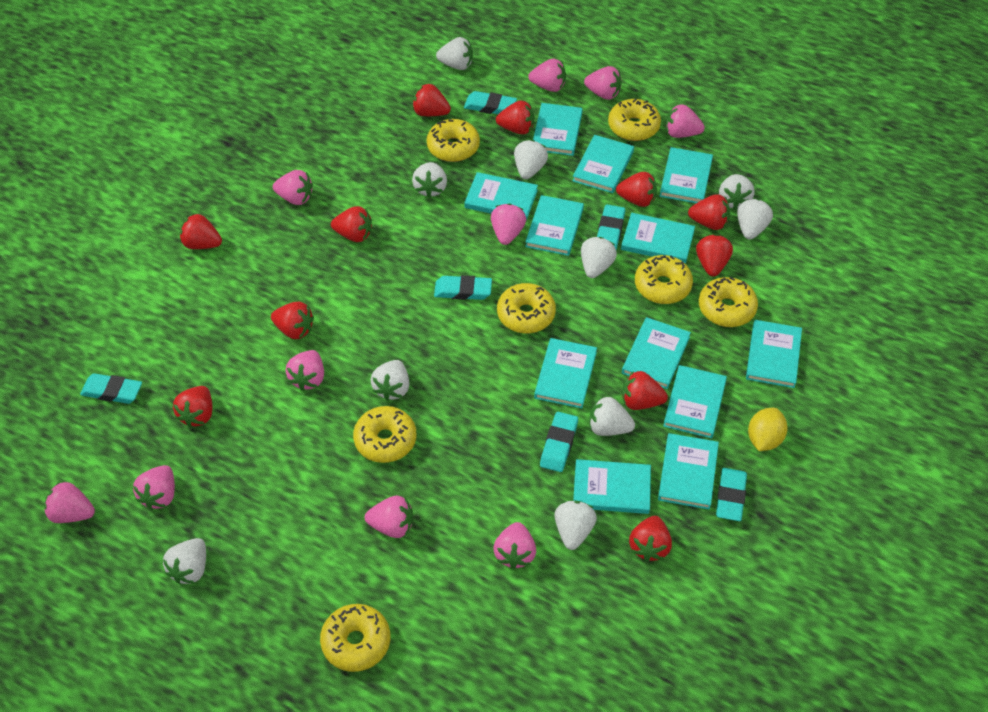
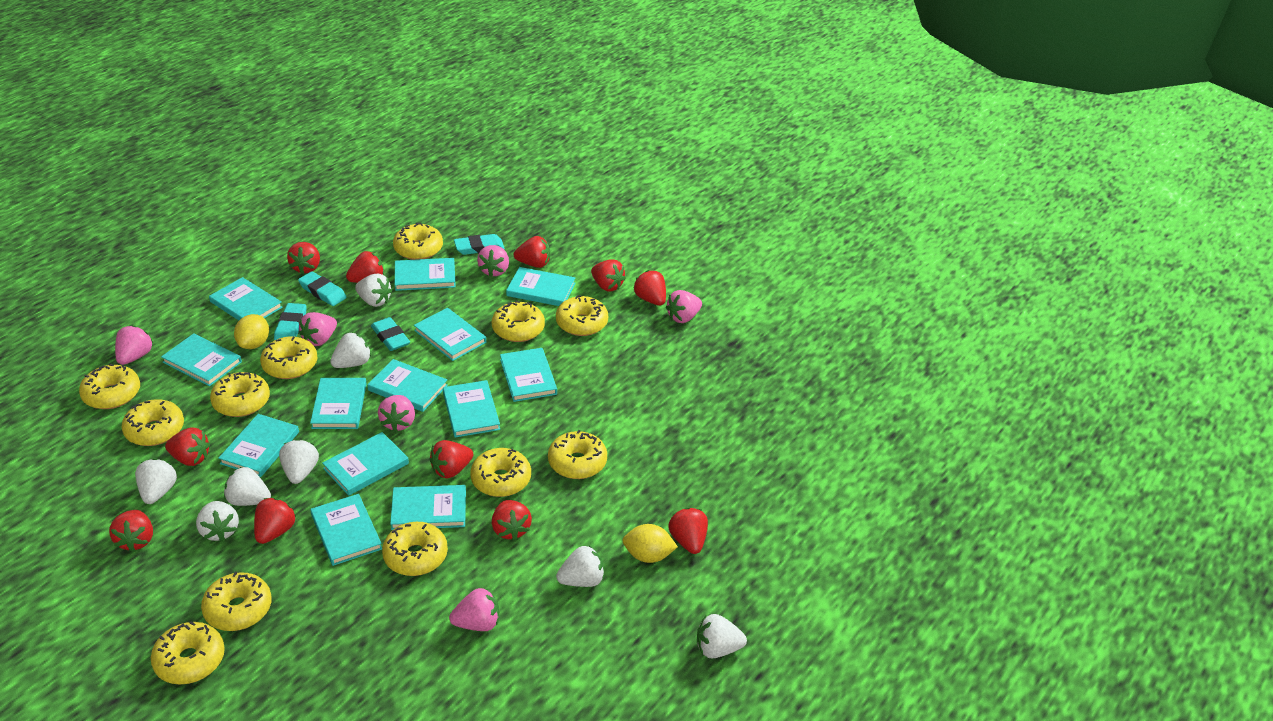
pink strawberry: [44,482,95,523] [133,465,175,510] [273,170,313,205] [286,350,324,391] [365,496,413,538] [491,203,526,245] [493,522,536,570] [528,59,566,92] [584,66,622,100] [666,104,705,138] = 10 -> [115,325,153,365] [299,312,337,346] [378,395,415,432] [449,588,499,631] [477,245,509,277] [666,290,702,323] = 6
turquoise book: [464,172,538,221] [525,195,584,256] [533,103,583,156] [534,338,597,408] [573,135,634,193] [573,459,651,514] [621,213,695,264] [622,317,691,389] [658,433,719,510] [660,147,713,203] [663,365,727,438] [746,320,802,388] = 12 -> [161,333,242,386] [209,277,283,320] [218,414,299,477] [310,378,367,429] [310,494,382,566] [322,432,409,496] [367,359,448,412] [390,485,466,530] [395,258,456,291] [414,308,486,361] [443,380,500,438] [500,348,557,402] [506,267,575,306] = 13
turquoise eraser: [80,373,142,404] [434,275,492,300] [464,91,517,114] [540,412,578,472] [597,204,625,250] [716,468,747,521] = 6 -> [274,303,306,340] [298,271,347,306] [371,317,410,351] [454,234,505,255] = 4
white strawberry: [163,538,206,584] [371,360,409,401] [412,162,447,198] [436,37,473,70] [514,140,548,179] [554,501,597,550] [581,237,617,278] [589,396,635,436] [719,174,754,210] [737,199,773,240] = 10 -> [135,458,177,504] [196,501,239,541] [224,467,271,506] [279,439,319,484] [330,333,371,368] [355,274,392,307] [556,545,604,587] [697,614,747,659] = 8
yellow donut: [320,604,390,672] [353,406,417,463] [427,119,480,162] [497,283,556,333] [608,99,661,141] [635,255,693,304] [699,277,758,327] = 7 -> [79,364,140,409] [122,399,184,446] [151,622,225,684] [201,572,272,631] [210,372,270,417] [260,336,318,379] [382,522,448,576] [393,223,443,260] [470,448,531,497] [492,301,545,342] [548,430,607,479] [556,295,608,336] = 12
yellow lemon: [748,408,788,451] = 1 -> [234,314,269,349] [623,524,678,563] = 2

